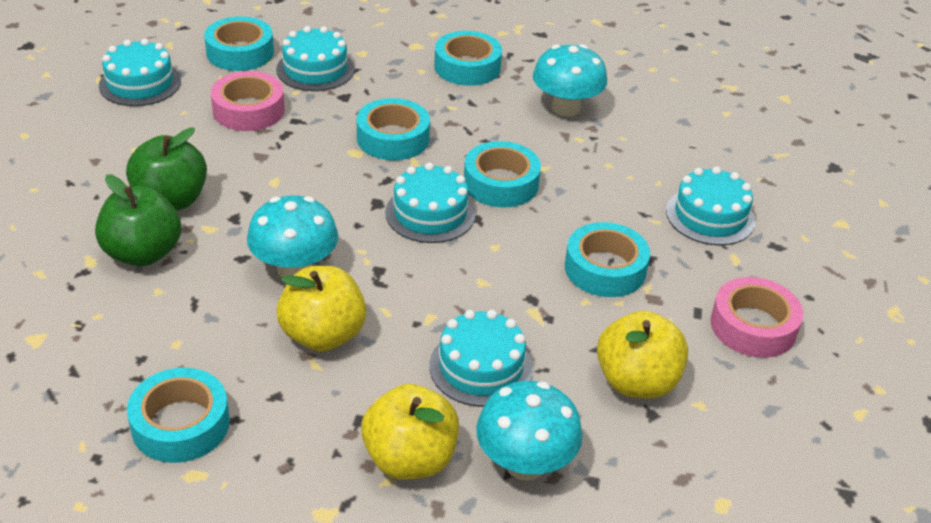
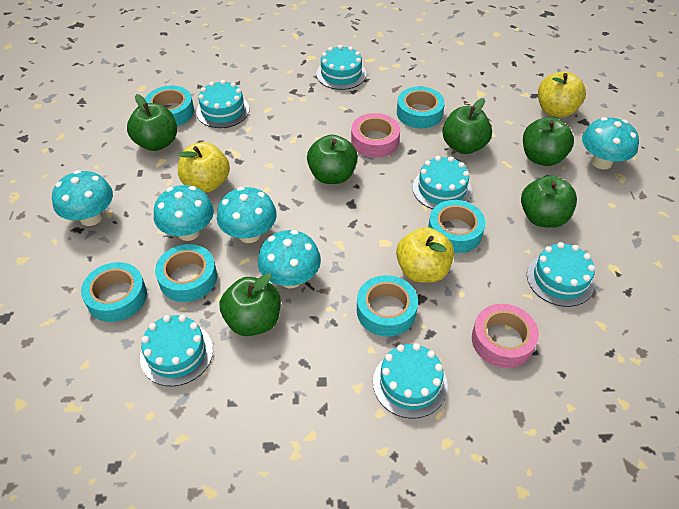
green apple: [95,174,181,266] [126,127,207,211] = 2 -> [127,94,177,151] [220,273,281,336] [307,135,358,184] [442,98,492,154] [521,175,577,228] [523,117,574,166] = 6
turquoise cake: [99,39,181,106] [276,26,354,91] [385,163,475,243] [429,310,533,407] [666,166,755,246] = 5 -> [140,315,213,386] [196,80,249,128] [316,45,366,90] [373,343,448,419] [412,156,472,209] [527,242,595,307] = 6
turquoise mushroom: [247,195,338,278] [476,381,583,481] [533,44,607,117] = 3 -> [52,170,113,226] [154,185,214,241] [217,187,277,243] [258,230,321,288] [582,117,639,169] = 5

